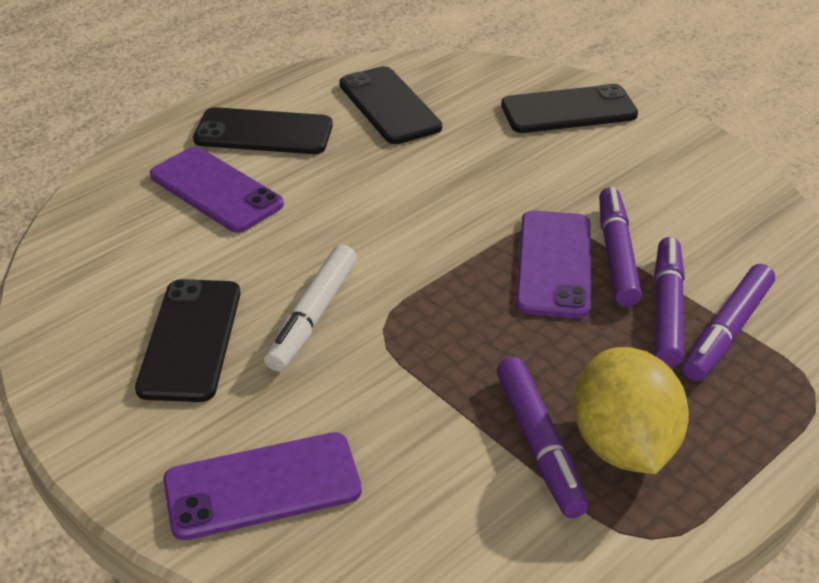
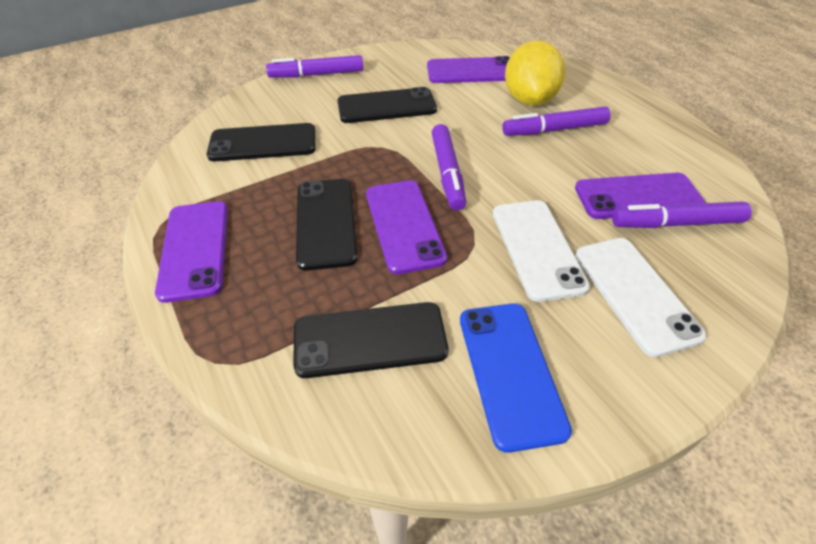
blue phone: none = 0 -> [460,303,572,453] = 1
purple phone: [150,147,284,233] [163,432,362,540] [516,211,591,318] = 3 -> [155,201,228,303] [366,180,447,274] [427,56,510,83] [575,173,706,219] = 4
white marker: [264,245,357,371] = 1 -> none = 0
white phone: none = 0 -> [493,200,590,302] [575,238,707,357] = 2

